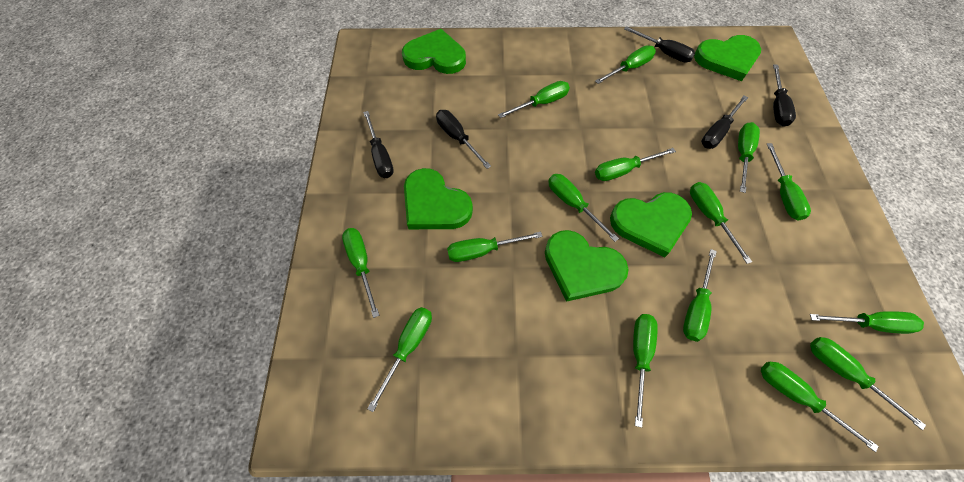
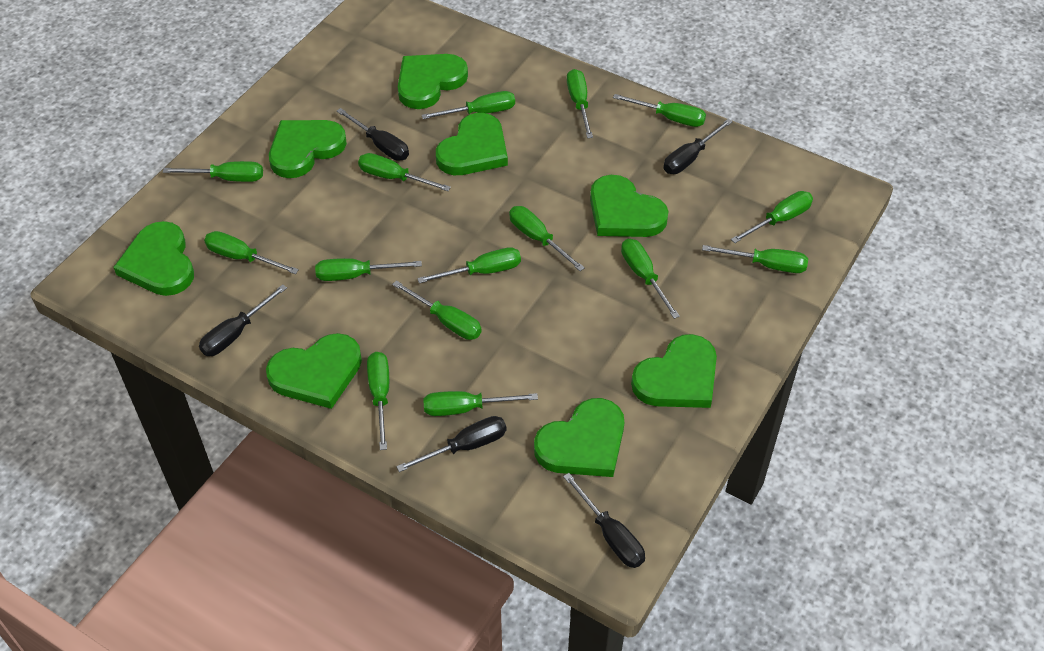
green heart: [402,29,466,74] [404,168,473,229] [545,230,629,302] [610,192,692,257] [694,35,761,81] = 5 -> [113,221,194,296] [266,333,362,409] [269,120,347,178] [398,54,468,109] [436,113,508,175] [534,398,624,477] [590,175,669,237] [631,334,717,408] = 8

